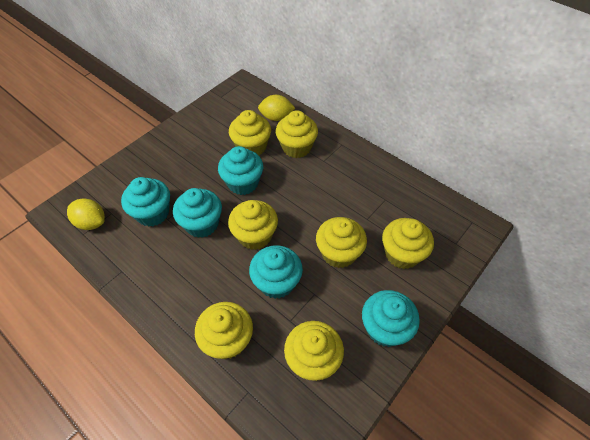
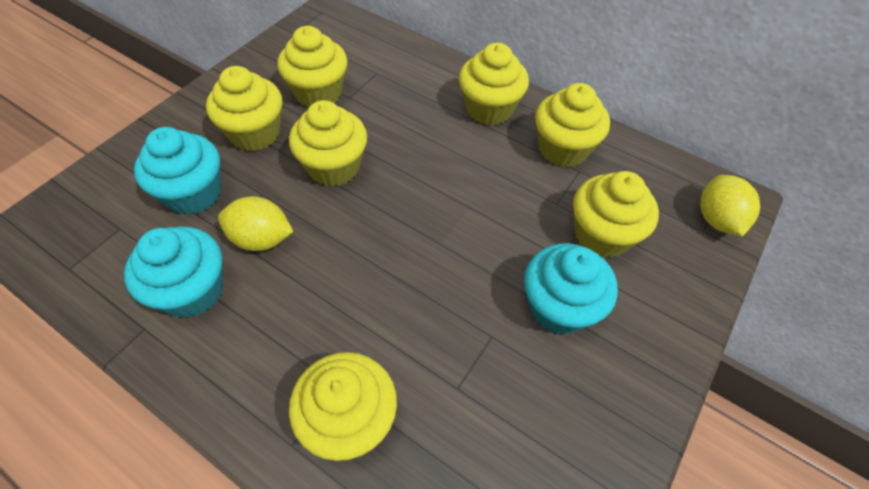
turquoise cupcake: [121,177,170,227] [173,188,222,238] [218,146,263,195] [249,245,303,299] [362,290,420,347] = 5 -> [124,226,223,318] [134,127,221,215] [524,243,618,335] = 3

